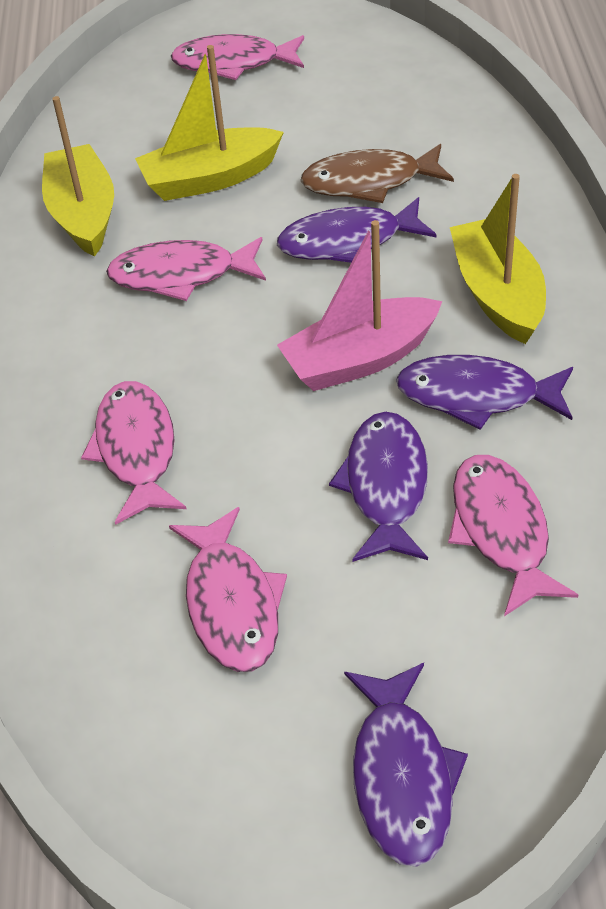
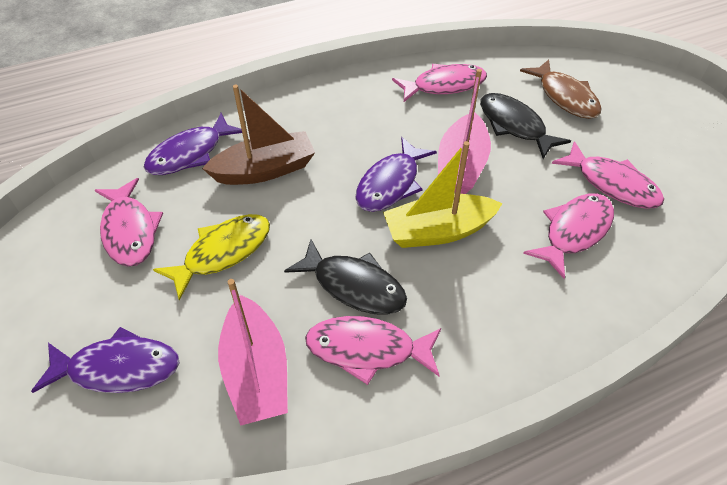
black fish: none = 0 -> [284,240,407,315] [480,93,571,159] = 2
brown boat: none = 0 -> [202,85,315,185] = 1
pink boat: [277,220,442,391] = 1 -> [218,279,288,426] [438,69,491,194] = 2
purple fish: [277,197,437,263] [329,412,428,562] [344,663,468,867] [396,355,573,430] = 4 -> [31,327,179,393] [144,113,242,175] [355,137,437,212] = 3
yellow boat: [42,96,114,257] [135,45,284,201] [450,174,546,344] = 3 -> [383,141,503,248] = 1
yellow fish: none = 0 -> [153,214,270,301] = 1

